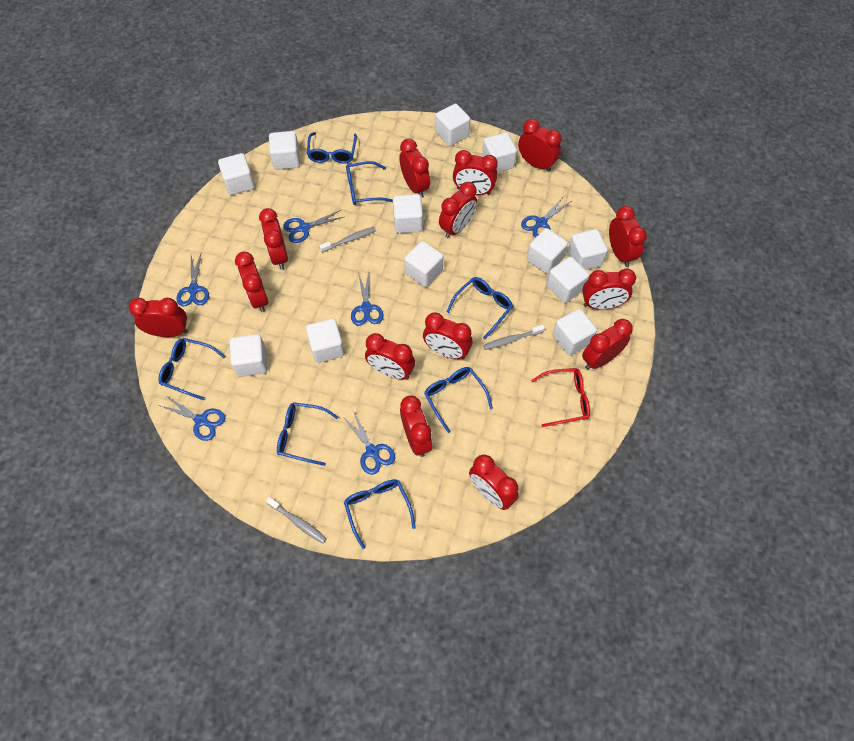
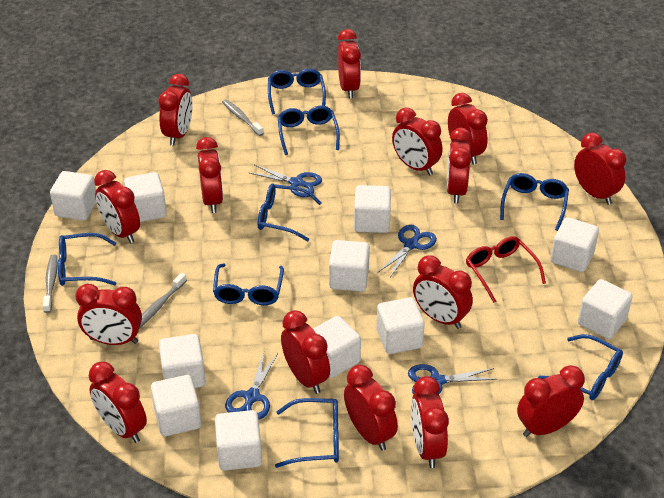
blue glasses: [158,338,226,400] [277,402,338,466] [307,132,357,164] [344,479,416,549] [346,161,393,205] [424,367,493,433] [447,277,513,339] = 7 -> [58,233,117,286] [213,263,284,305] [258,184,322,241] [268,69,326,114] [275,398,339,468] [278,106,340,155] [500,173,569,231] [538,334,623,400] = 8
blue scissors: [159,395,225,441] [177,254,209,306] [283,210,344,243] [343,411,395,475] [351,271,383,326] [521,197,571,238] = 6 -> [225,352,278,420] [248,165,322,197] [378,225,437,279] [408,364,497,394] = 4
red clock: [129,298,188,337] [235,252,268,312] [259,208,288,270] [365,333,415,379] [399,139,430,198] [400,396,432,457] [423,312,472,359] [439,182,478,238] [453,150,498,195] [469,455,519,510] [518,119,562,172] [582,269,636,309] [582,319,633,370] [609,206,647,267] = 14 -> [75,284,142,345] [89,362,147,443] [94,170,140,244] [158,74,193,146] [196,137,223,213] [281,310,330,394] [338,29,361,98] [344,365,398,451] [392,107,443,176] [411,376,449,468] [413,255,473,329] [447,128,472,203] [448,93,488,165] [517,365,585,437] [574,133,626,205] = 15
white cube: [218,153,255,195] [230,334,268,377] [269,131,300,170] [306,318,345,363] [393,194,423,233] [404,241,443,287] [435,104,470,146] [482,132,517,173] [527,228,568,274] [547,257,590,303] [553,309,597,356] [568,229,608,270] = 12 -> [50,171,96,221] [124,172,167,222] [151,375,201,436] [159,334,206,388] [215,410,262,471] [313,316,361,378] [329,240,370,292] [354,185,391,233] [377,297,425,354] [551,217,599,272] [578,279,633,339] = 11

